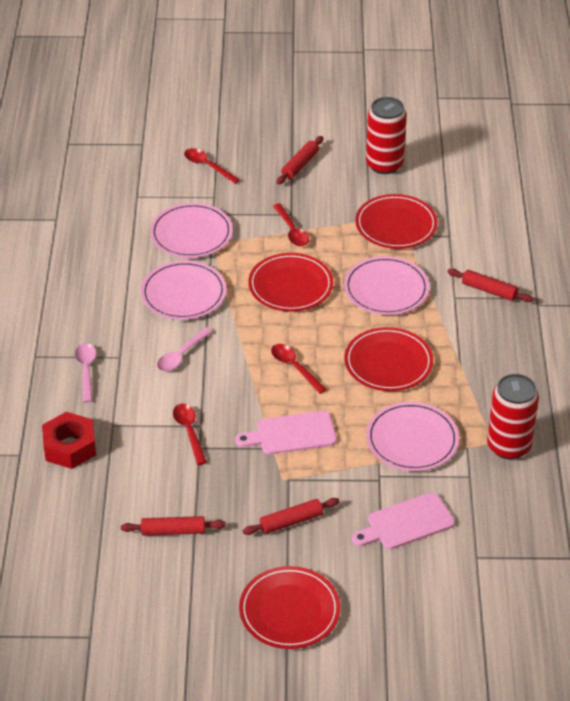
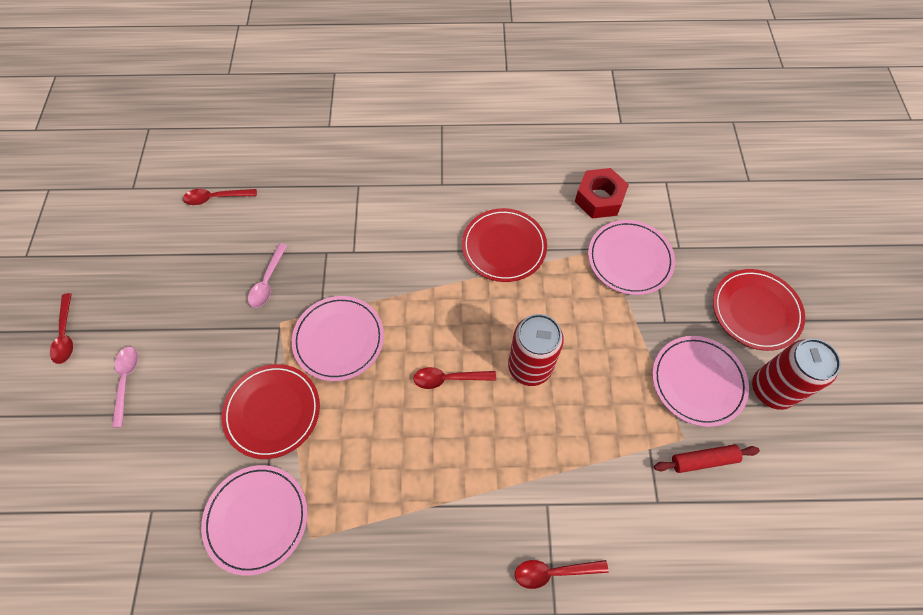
pink cutting board: [235,411,337,455] [352,492,455,549] = 2 -> none = 0
red plate: [239,566,340,649] [248,253,333,312] [344,327,433,391] [355,194,437,249] = 4 -> [222,364,320,459] [462,208,547,282] [713,269,805,351] = 3
red rolling pin: [121,516,225,536] [243,498,340,535] [277,136,323,185] [447,269,533,302] = 4 -> [654,444,760,473] = 1

